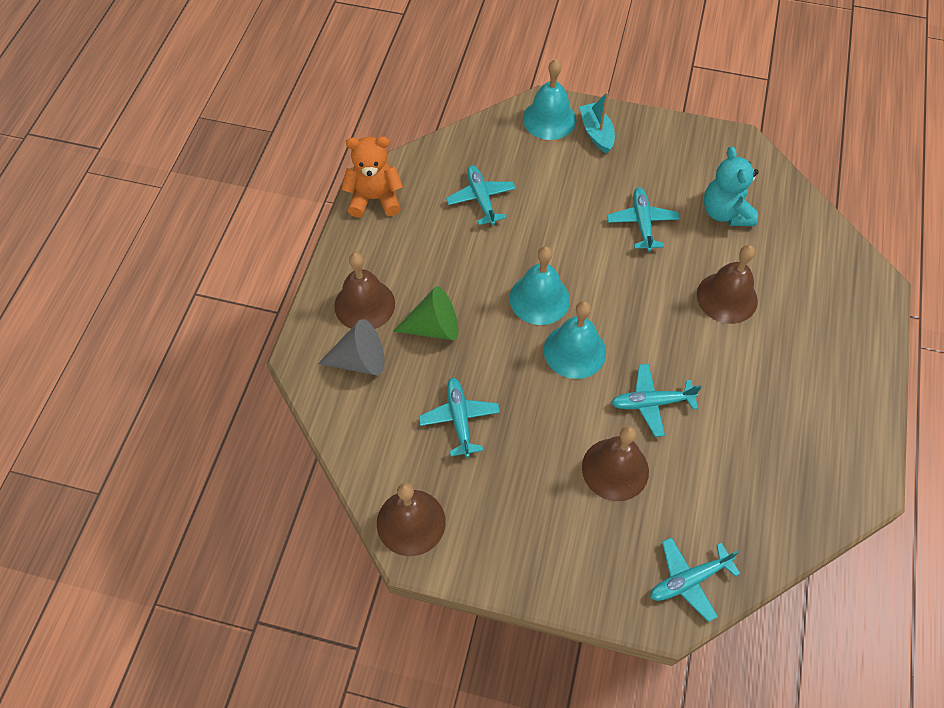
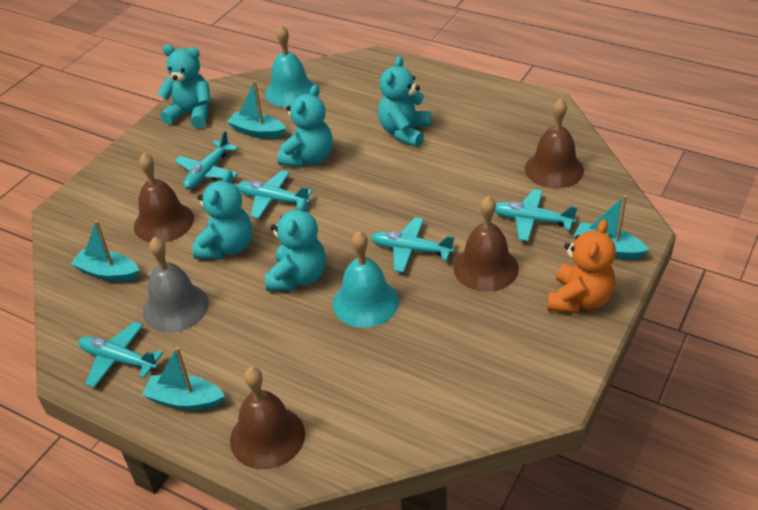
green cone: [393,286,458,340] = 1 -> none = 0
grey bell: none = 0 -> [143,237,209,332] = 1
grey cone: [318,319,385,375] = 1 -> none = 0
turquoise bell: [510,246,570,325] [523,59,576,140] [544,301,606,379] = 3 -> [265,25,315,107] [333,231,399,328] = 2
turquoise boat: [579,92,615,153] = 1 -> [71,221,139,282] [142,347,225,410] [227,81,286,139] [574,195,649,260] = 4
turquoise teddy bear: [704,146,759,226] = 1 -> [157,45,211,128] [193,170,252,259] [265,198,326,291] [278,85,333,167] [378,56,431,147] = 5

